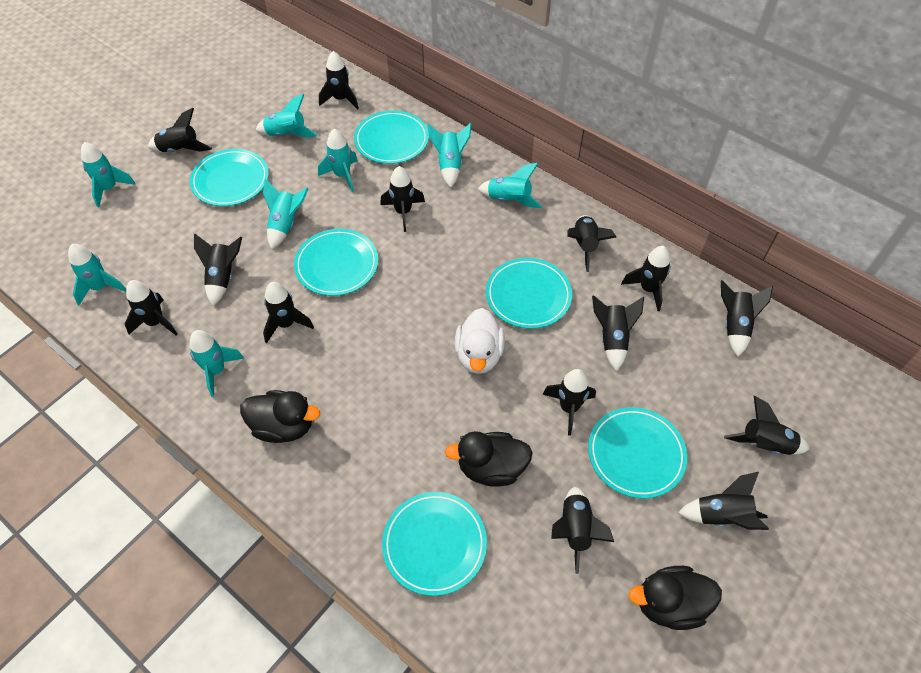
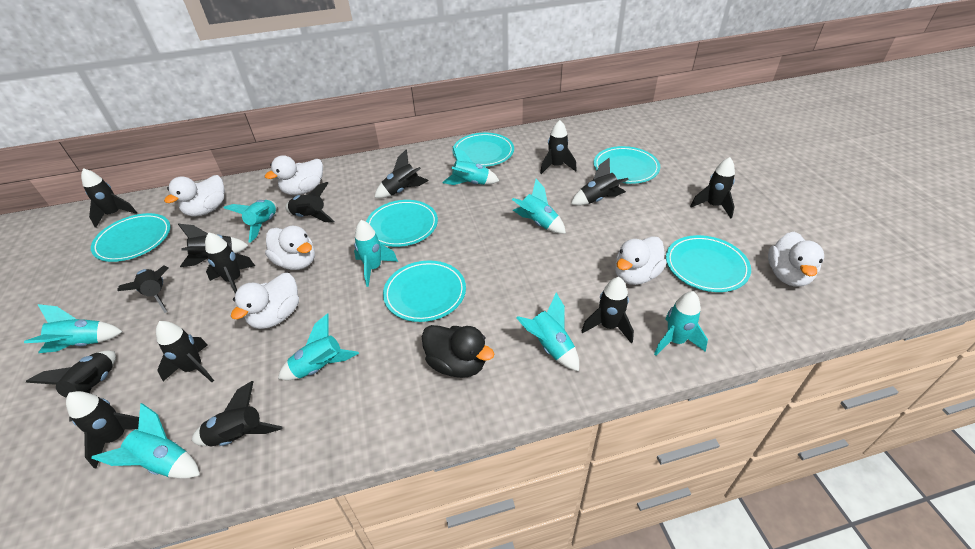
black duck: [240,390,320,443] [445,431,533,487] [629,566,722,630] = 3 -> [422,325,494,378] = 1
turquoise rocket: [68,244,126,305] [81,142,136,207] [190,330,244,397] [256,94,318,137] [263,178,309,250] [318,129,358,192] [427,123,472,188] [478,163,542,208] = 8 -> [24,304,123,353] [92,403,200,479] [224,200,277,243] [278,313,359,380] [354,220,398,287] [442,146,499,185] [512,179,566,234] [516,293,579,371] [654,291,708,356] = 9
white duck: [455,308,505,374] = 1 -> [164,175,225,217] [231,273,299,329] [265,155,323,195] [265,226,315,270] [615,236,667,285] [768,232,824,287] = 6

